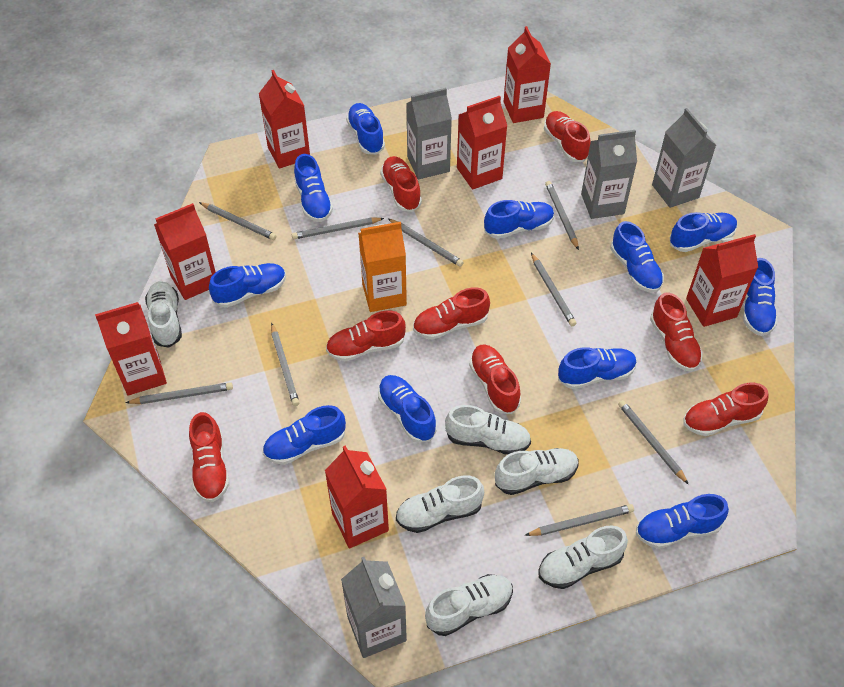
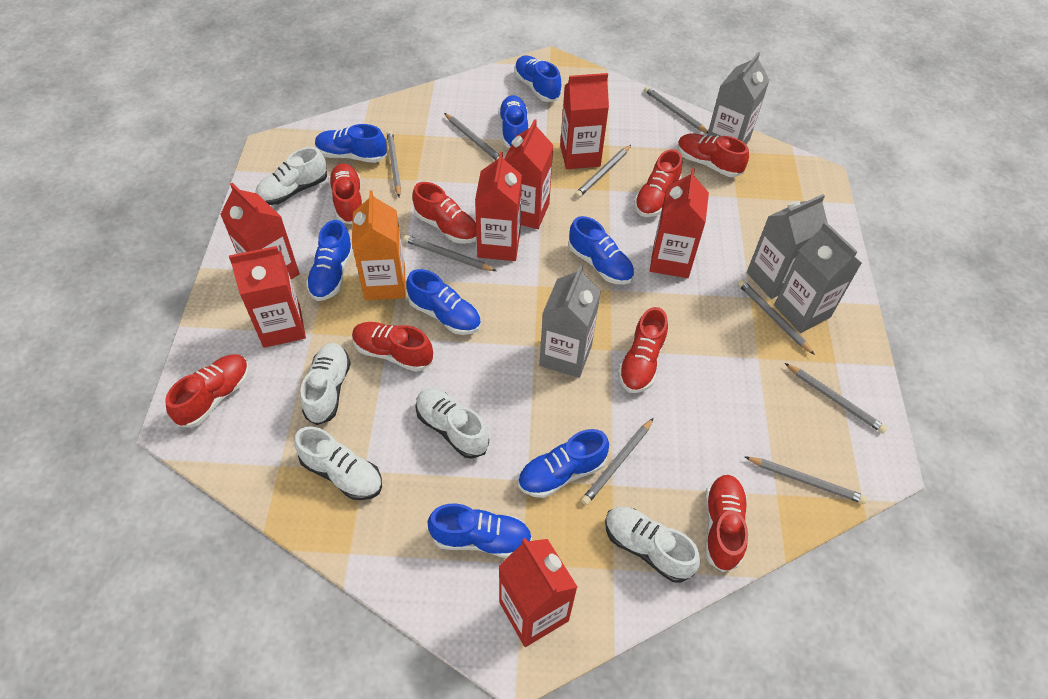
blue shoe: [209,263,286,308] [262,405,346,465] [294,154,333,222] [346,103,385,155] [378,375,437,443] [484,200,554,239] [558,347,637,389] [611,221,664,293] [636,494,729,549] [670,212,737,252] [743,258,778,336] = 11 -> [306,220,353,301] [315,124,387,163] [406,269,481,335] [428,504,532,558] [499,95,528,148] [514,55,562,102] [518,429,609,498] [568,216,634,285] = 8
white shoe: [145,281,182,347] [396,475,484,533] [425,574,513,636] [445,405,531,455] [495,448,579,495] [539,525,628,589] = 6 -> [256,147,327,205] [294,427,382,500] [300,343,351,425] [415,389,489,459] [605,507,700,583] = 5

